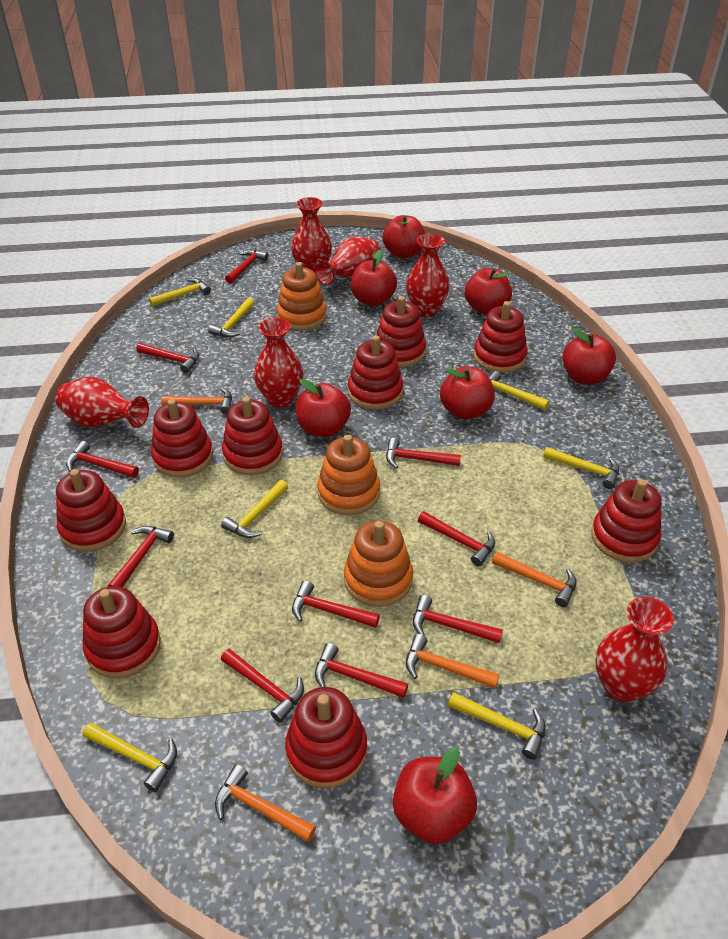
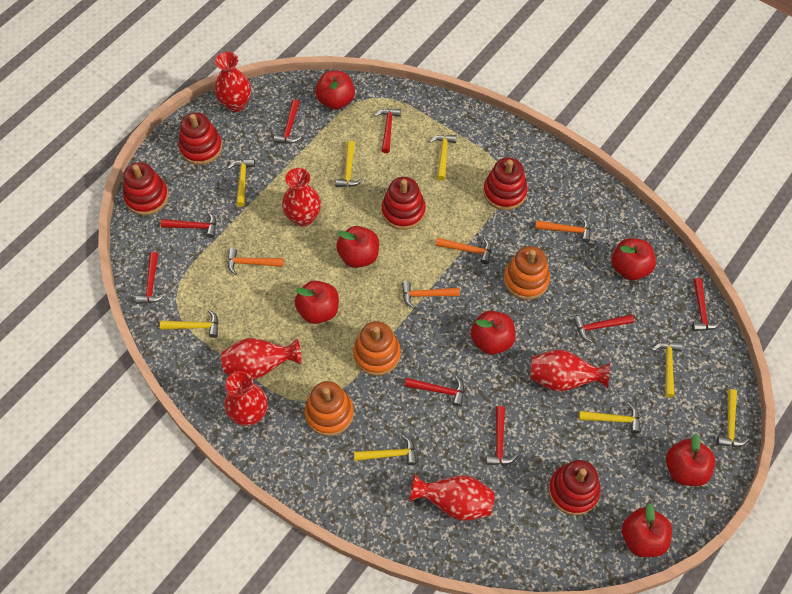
red hammer: [66,441,139,478] [108,526,174,587] [136,343,199,373] [221,649,304,723] [225,250,269,284] [292,581,380,628] [315,643,408,698] [386,438,461,469] [413,595,503,643] [418,511,495,566] = 10 -> [135,252,166,304] [161,212,216,238] [274,99,301,144] [375,108,401,153] [405,376,464,407] [486,406,518,465] [573,314,634,343] [692,278,721,331] = 8
red stacking toy: [56,469,126,552] [83,586,161,679] [151,399,213,477] [222,397,283,475] [285,687,367,788] [348,335,403,410] [377,296,426,367] [474,301,528,373] [591,479,661,563] = 9 -> [123,162,169,215] [179,113,222,165] [382,177,426,230] [483,157,528,210] [549,460,601,515] = 5
yellow hammer: [83,722,177,792] [149,278,211,307] [208,298,255,337] [221,480,288,538] [448,692,546,760] [489,371,549,410] [543,447,619,489] = 7 -> [160,310,218,338] [227,159,255,207] [335,141,363,187] [354,435,417,465] [429,135,456,181] [579,403,641,433] [652,342,682,398] [717,389,749,447] = 8

